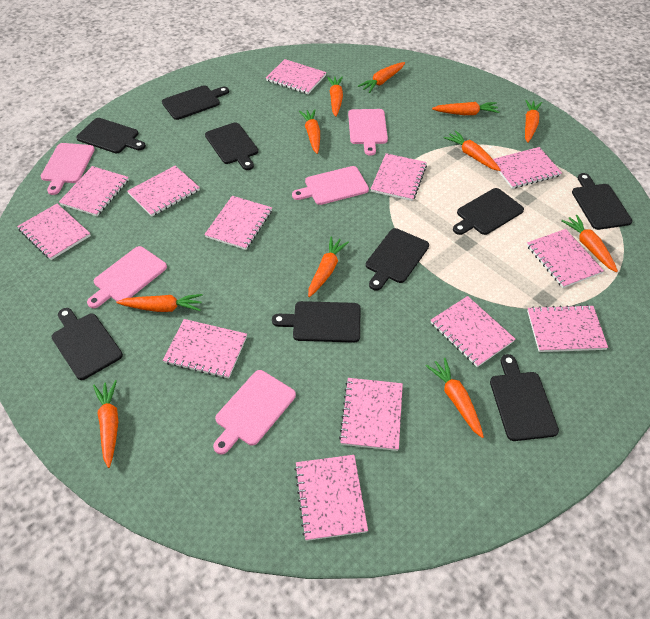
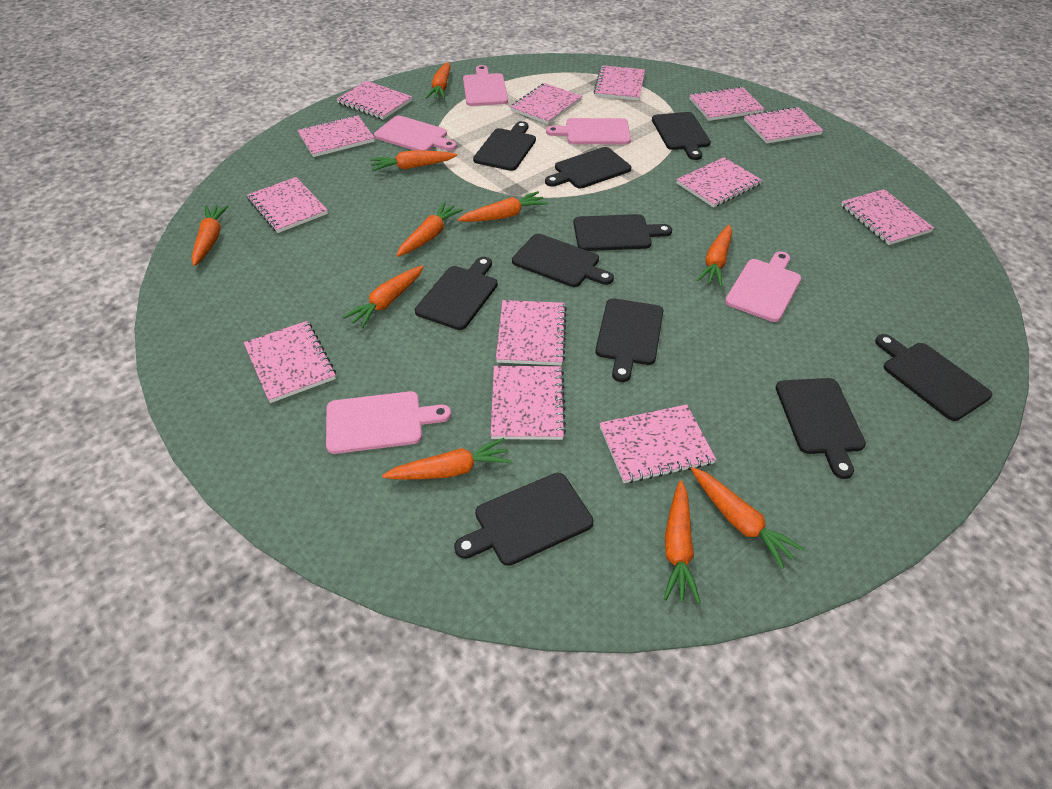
black cutting board: [52,308,123,380] [76,118,146,153] [162,85,229,120] [205,122,258,170] [272,301,360,343] [366,228,429,291] [453,188,524,235] [490,354,559,441] [572,173,632,230] = 9 -> [415,257,498,330] [454,473,593,566] [473,121,536,171] [512,234,614,287] [545,147,631,188] [573,214,672,251] [596,298,663,382] [652,112,711,160] [776,378,866,479] [875,334,992,421] = 10
orange carrot: [93,380,119,468] [116,294,203,312] [299,109,320,154] [308,236,349,297] [327,76,343,117] [358,62,405,93] [426,357,484,438] [432,102,499,115] [443,130,500,171] [525,100,542,143] [561,215,618,272] = 11 -> [192,205,229,266] [343,265,424,329] [370,150,457,171] [382,438,512,479] [396,202,463,257] [426,62,451,99] [458,191,548,222] [664,481,701,604] [691,467,804,569] [697,225,732,287] = 10

